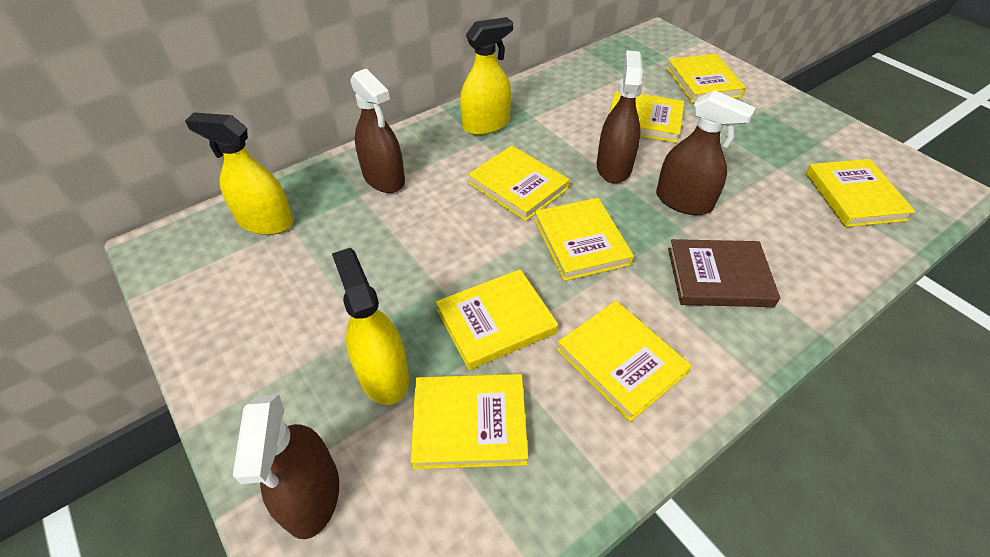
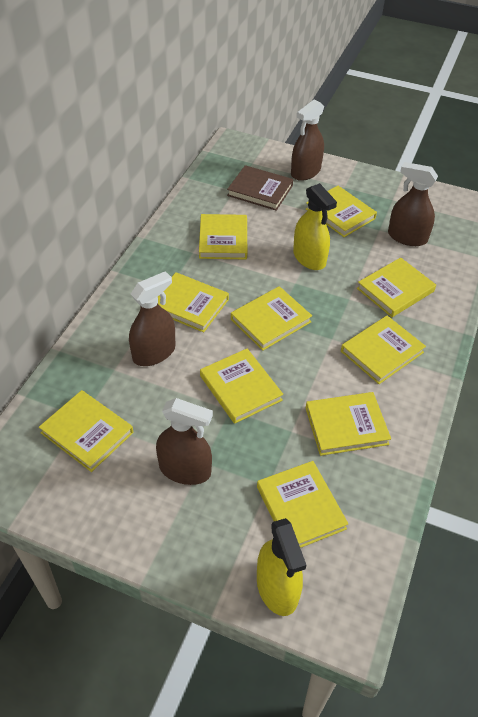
yellow book: [411,374,528,469] [436,269,558,370] [468,145,570,221] [535,198,634,281] [557,301,692,422] [609,90,684,143] [666,54,746,103] [806,159,916,227] = 8 -> [39,390,133,472] [158,272,229,333] [199,214,247,259] [200,348,283,424] [231,286,312,351] [257,461,348,548] [306,186,377,237] [306,392,391,456] [341,316,426,384] [357,257,436,317] = 10
yellow spray bottle: [185,113,294,235] [332,248,409,405] [460,17,513,135] = 3 -> [257,518,307,616] [293,183,337,270] = 2

